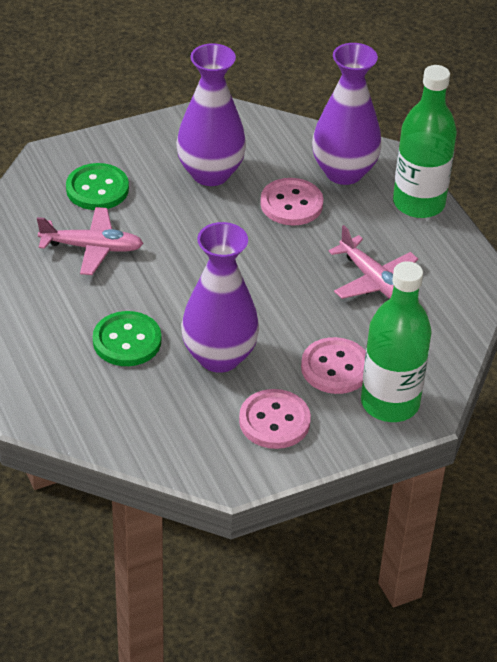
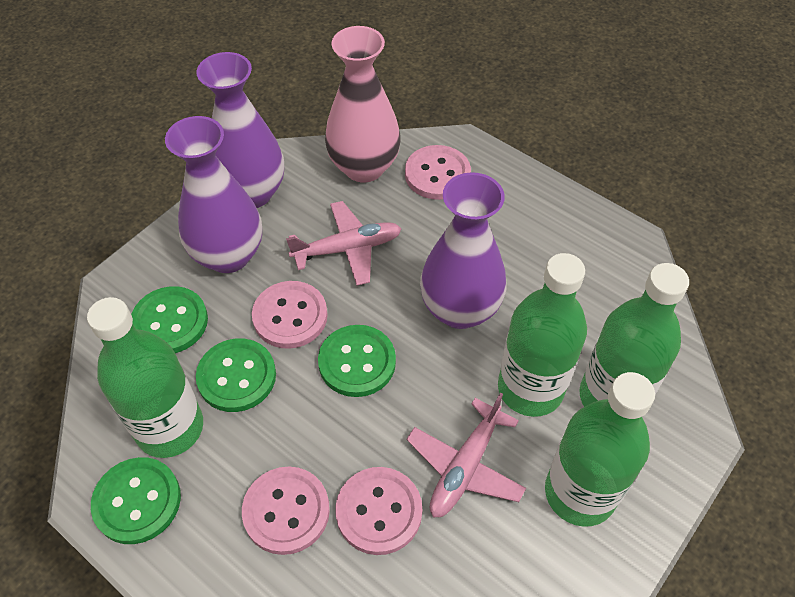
green bottle: [361,261,432,422] [393,65,457,218] = 2 -> [87,297,203,458] [498,253,587,417] [545,372,655,527] [579,263,689,407] = 4
green button: [66,163,129,210] [93,311,161,366] = 2 -> [91,457,181,544] [131,286,208,353] [196,338,276,412] [318,325,396,397] = 4
pink button: [239,389,311,449] [260,178,324,225] [301,337,366,394] = 3 -> [242,466,330,555] [252,281,328,349] [335,467,422,555] [405,145,471,200] = 4
pink vase: none = 0 -> [325,26,401,182] = 1

